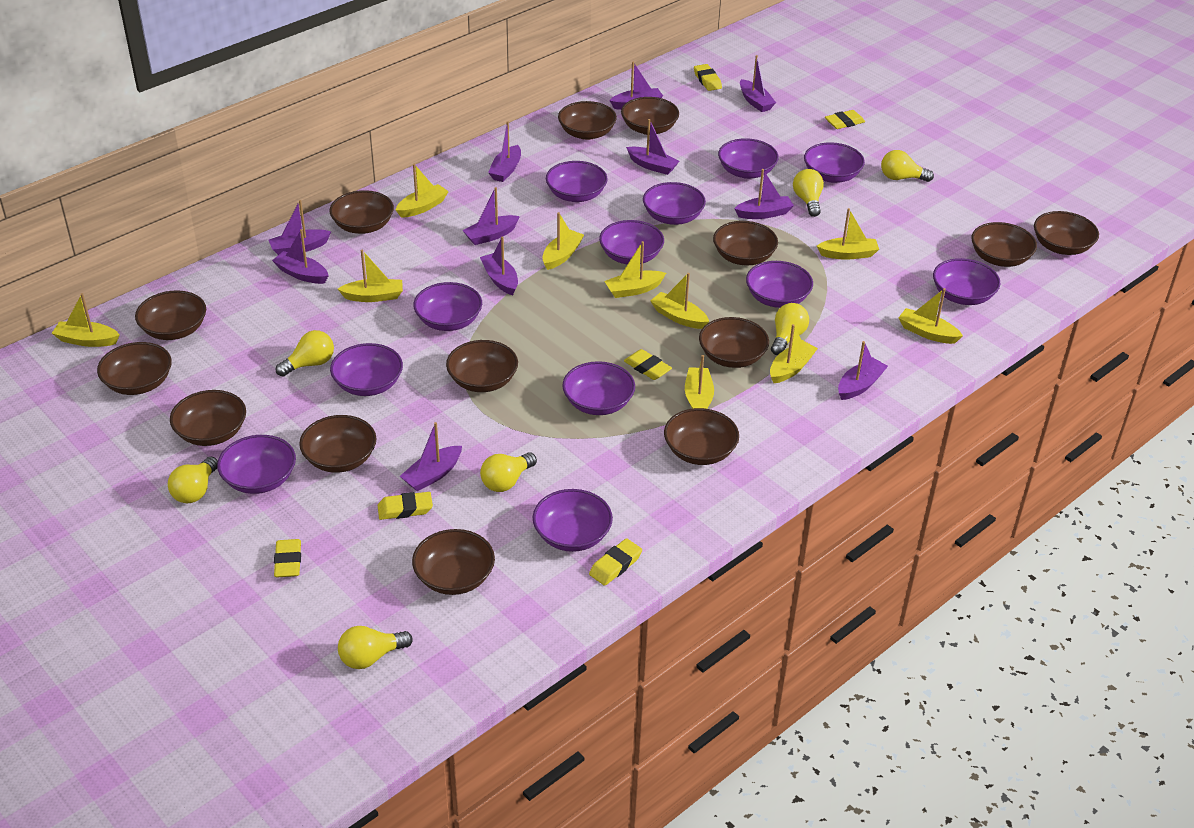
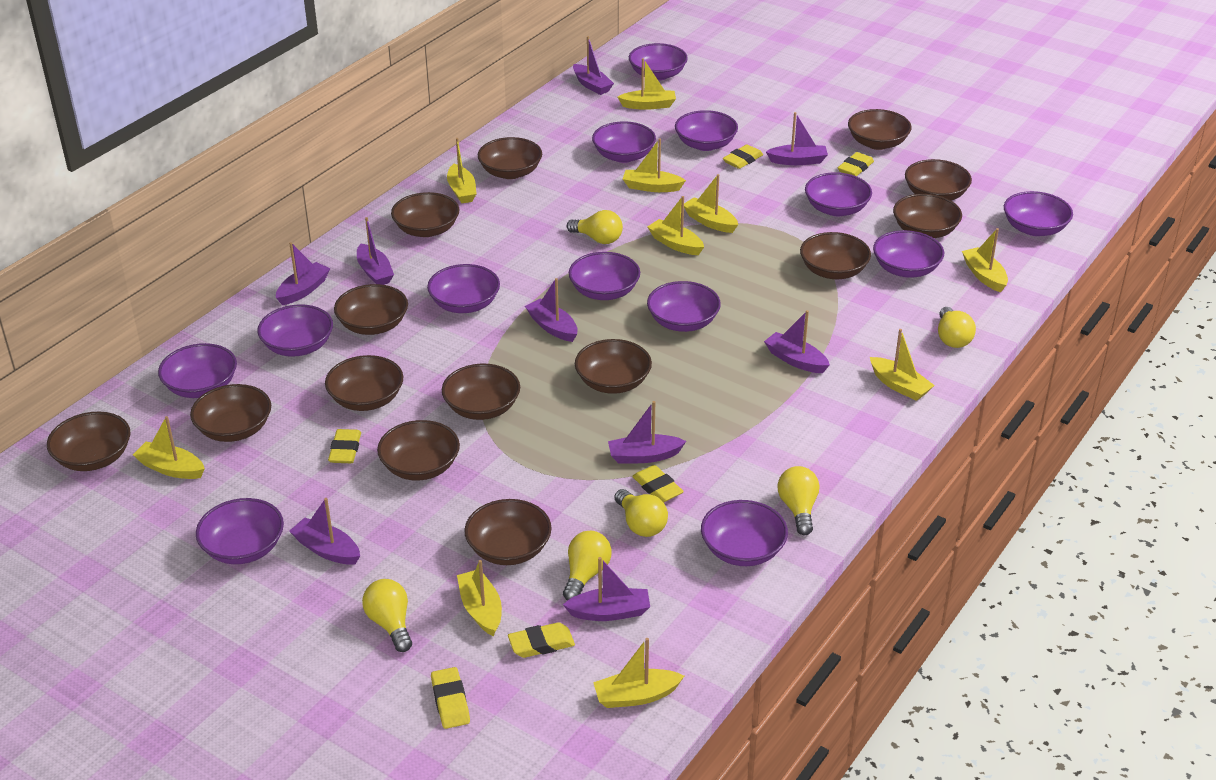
purple boat: [269,200,331,255] [272,229,329,284] [400,422,462,491] [462,187,520,245] [480,236,518,295] [488,121,521,182] [609,62,663,110] [626,119,679,175] [734,169,794,219] [740,55,776,112] [838,341,888,400] = 11 -> [276,242,331,305] [289,498,360,565] [357,217,394,285] [525,278,578,342] [563,557,650,621] [573,36,614,95] [608,401,686,464] [764,310,830,373] [766,112,828,165] = 9
purple bowl: [217,435,296,494] [330,343,403,396] [413,282,482,331] [533,489,613,552] [546,161,608,202] [562,361,635,415] [599,220,664,265] [643,182,706,225] [718,138,779,179] [746,261,813,308] [804,142,865,183] [933,258,1001,305] = 12 -> [158,343,237,398] [196,498,284,564] [257,304,333,357] [427,264,500,313] [569,252,640,300] [592,121,656,163] [629,43,688,81] [647,281,721,332] [675,110,738,151] [701,500,788,566] [805,172,872,216] [873,230,944,278] [1004,191,1073,236] = 13
yellow light bulb: [168,457,218,503] [276,330,334,377] [338,626,413,669] [480,453,537,492] [771,303,809,355] [793,169,824,217] [881,150,934,182] = 7 -> [362,579,412,652] [563,531,612,601] [567,210,623,244] [615,489,668,537] [778,466,819,535] [938,307,976,348] = 6

